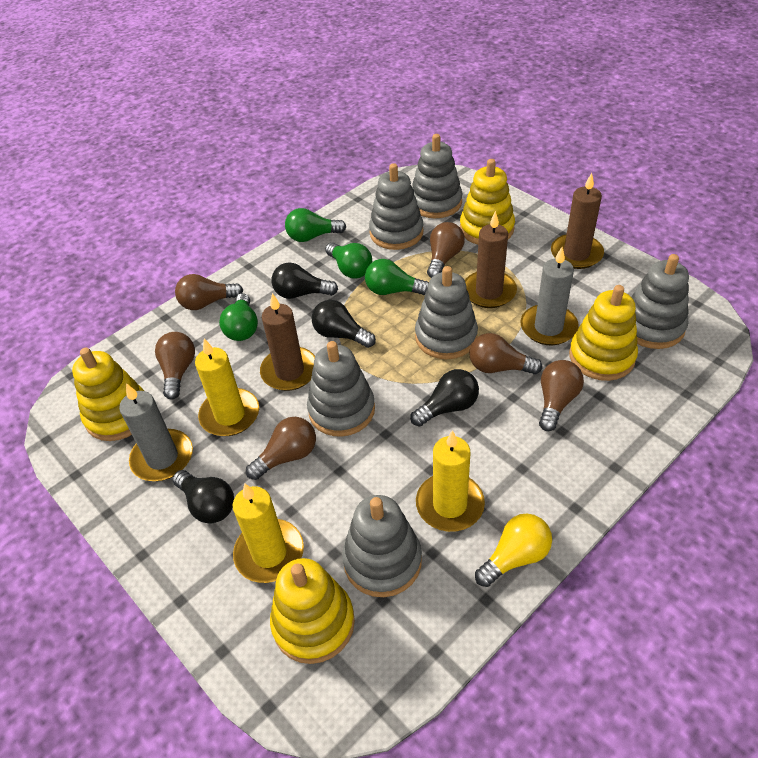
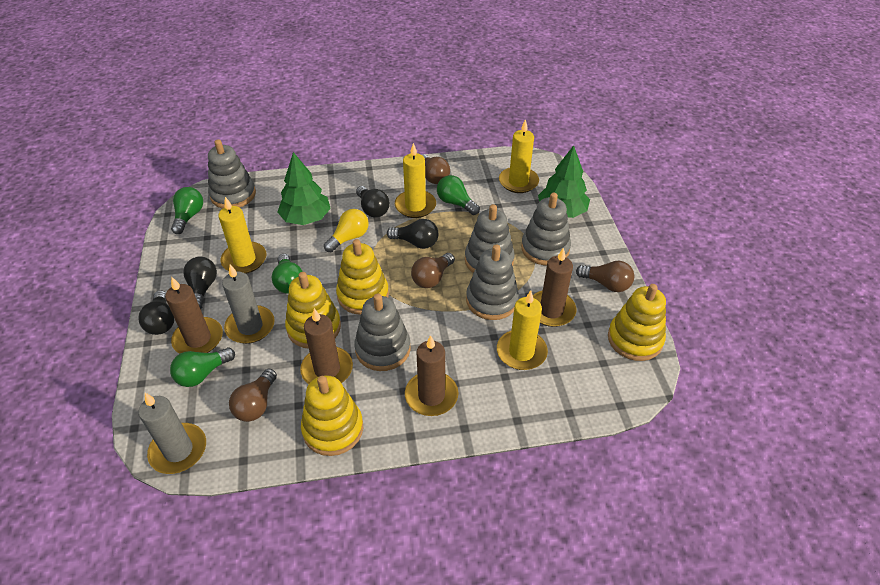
brown candle: [260,293,315,391] [465,211,517,308] [551,173,604,269] = 3 -> [165,277,223,354] [300,308,353,384] [405,335,458,416] [533,248,576,327] = 4
brown light bulb: [155,332,195,399] [175,274,243,310] [246,417,316,480] [427,222,465,278] [469,333,543,375] [539,360,584,431] = 6 -> [229,369,277,422] [411,253,455,288] [422,154,450,184] [576,261,635,292] = 4
green tree: none = 0 -> [277,152,331,225] [538,145,590,218] = 2
grey stacking toy: [307,341,375,437] [342,495,422,597] [369,163,424,250] [412,134,463,218] [415,266,478,359] [631,254,689,349] = 6 -> [208,139,256,209] [354,293,411,371] [465,204,515,273] [466,244,519,320] [521,193,571,265] = 5
yellow candle: [195,339,259,436] [233,484,304,583] [416,430,485,532] = 3 -> [218,197,266,274] [395,143,436,218] [497,290,548,370] [499,119,539,193] = 4

